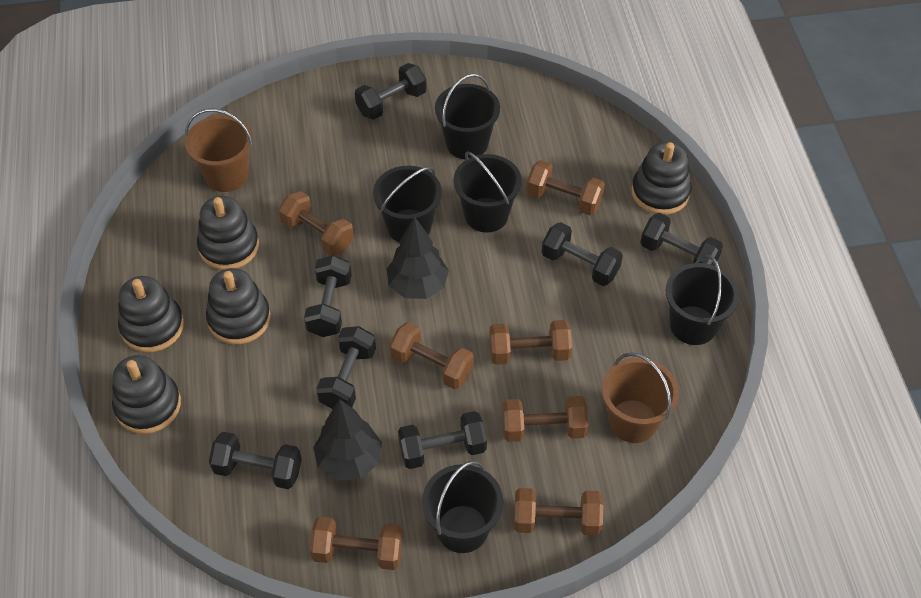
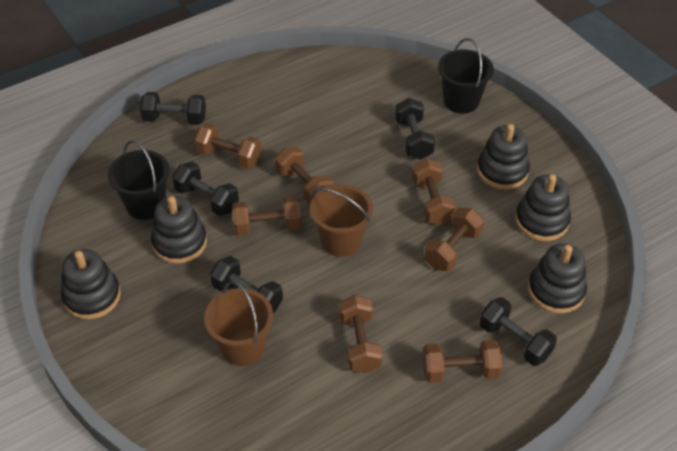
black bucket: [373,166,442,243] [422,461,503,553] [435,74,500,159] [453,151,522,233] [666,255,739,345] = 5 -> [108,140,170,220] [438,38,494,114] = 2
black dumbbell: [209,432,302,489] [304,255,351,337] [316,326,376,409] [355,63,427,120] [398,411,487,469] [542,222,623,286] [640,213,723,266] = 7 -> [140,92,206,125] [172,162,239,216] [210,256,283,313] [395,98,435,160] [479,297,557,366] = 5
black tree: [313,399,382,481] [387,217,449,299] = 2 -> none = 0

